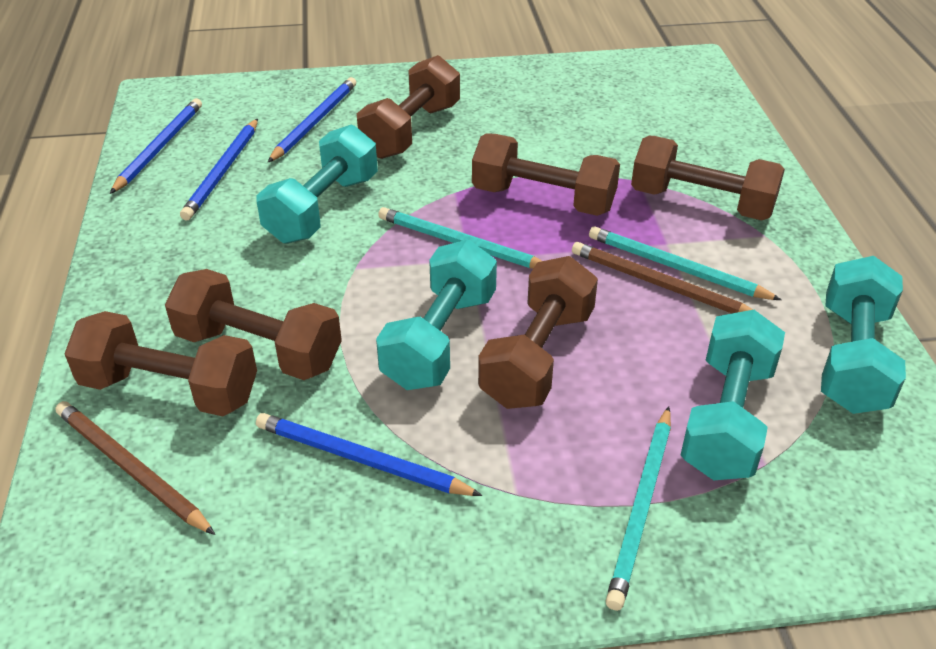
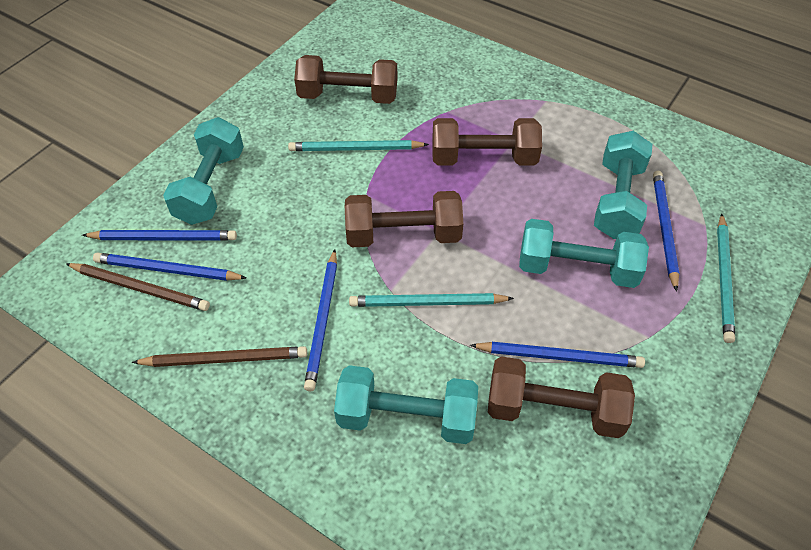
blue pencil: [110,98,202,194] [180,118,258,220] [256,413,483,496] [268,77,356,162] = 4 -> [82,230,237,240] [93,252,246,281] [304,249,337,391] [470,342,645,368] [653,171,679,292] = 5
brown dumbbell: [64,311,257,416] [165,269,342,380] [357,55,460,159] [472,134,620,216] [478,256,598,409] [631,136,785,220] = 6 -> [294,55,397,104] [345,191,463,247] [432,118,542,166] [488,356,635,438] = 4

